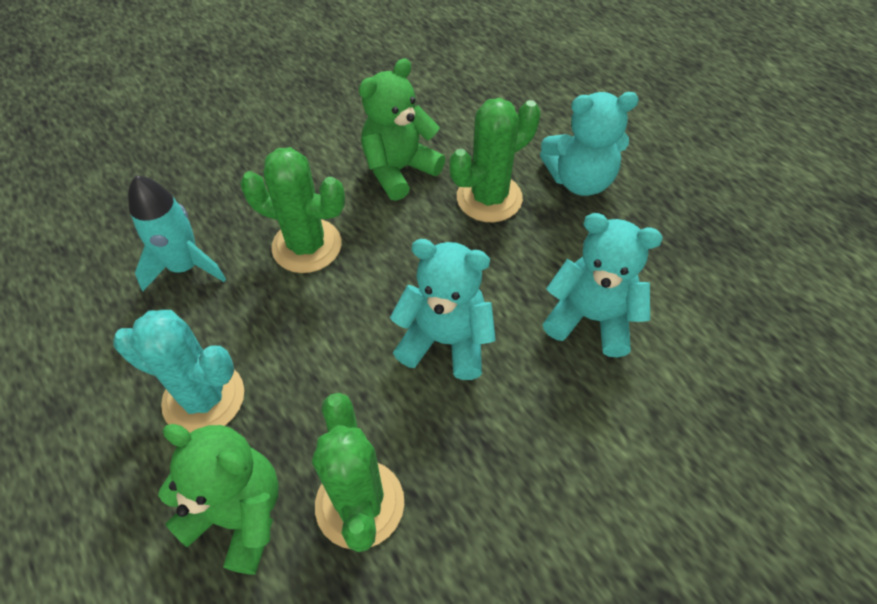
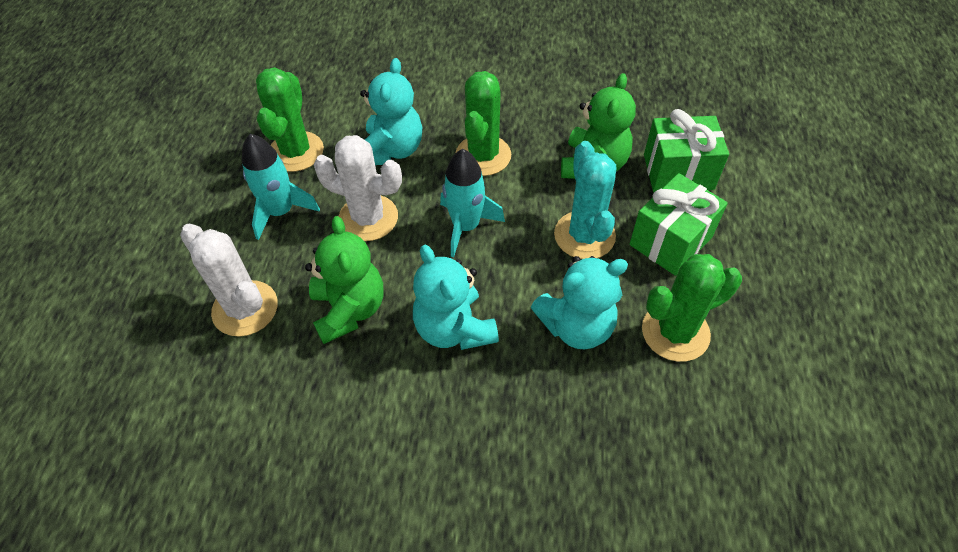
green gift: none = 0 -> [629,173,728,276] [644,109,729,192] = 2
turquoise rocket: [128,175,226,291] = 1 -> [242,134,320,240] [440,149,505,257] = 2
white cactus: none = 0 -> [180,223,278,337] [314,135,402,241] = 2

